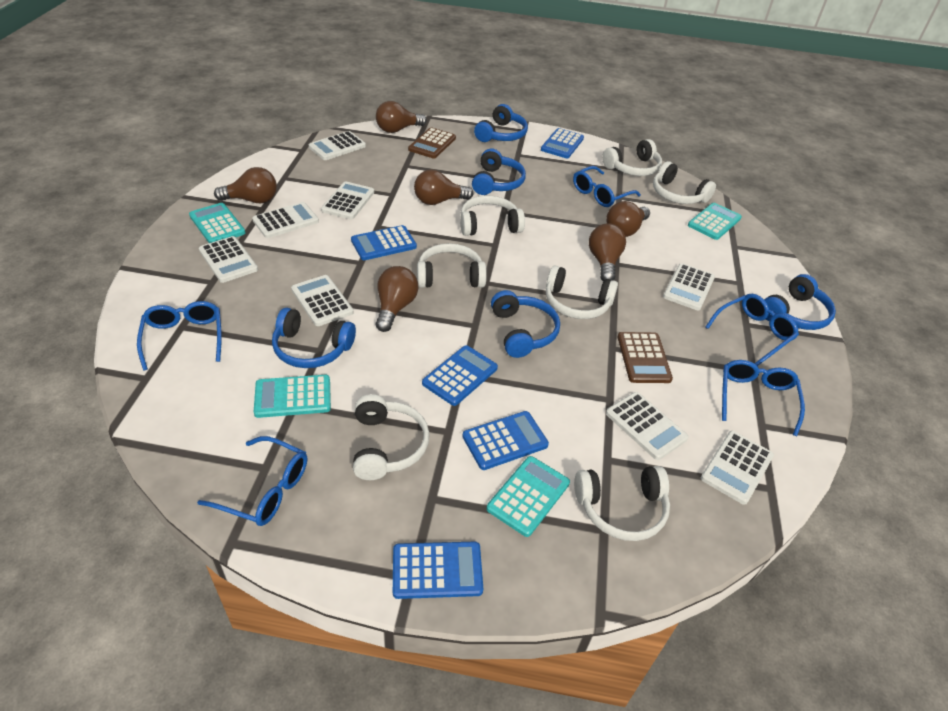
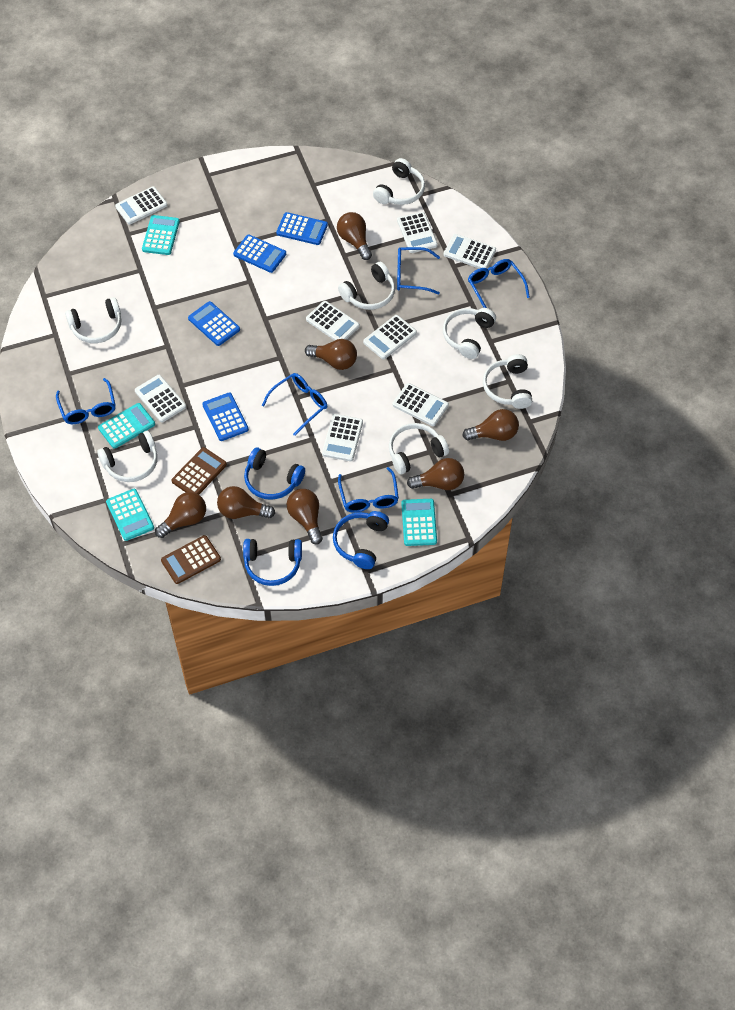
blue calculator: [351,225,417,260] [393,542,483,599] [422,345,498,406] [462,411,549,470] [541,128,584,158] = 5 -> [188,301,240,346] [202,393,249,441] [233,235,286,273] [276,212,328,245] = 4
blue headphones: [272,308,356,368] [472,148,526,195] [474,104,528,142] [491,290,560,358] [764,274,836,330] = 5 -> [243,539,302,586] [244,448,305,500] [333,511,389,569] = 3
brown light bulb: [214,167,277,203] [376,101,427,133] [376,266,418,332] [414,170,473,205] [589,224,626,281] [606,201,650,237] = 6 -> [155,492,206,538] [217,486,275,519] [287,489,323,544] [305,339,357,370] [337,212,372,260] [407,458,464,490] [462,409,519,441] = 7

